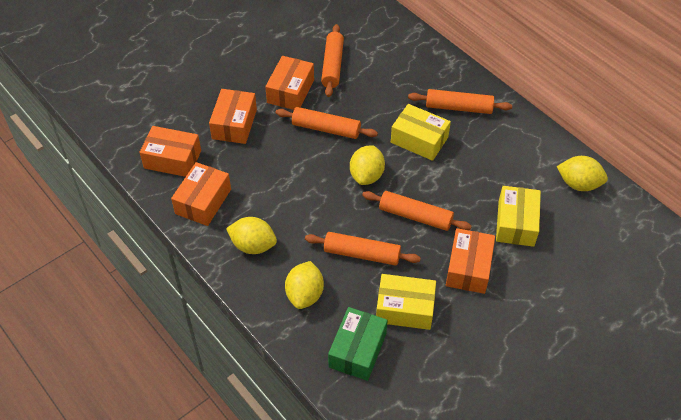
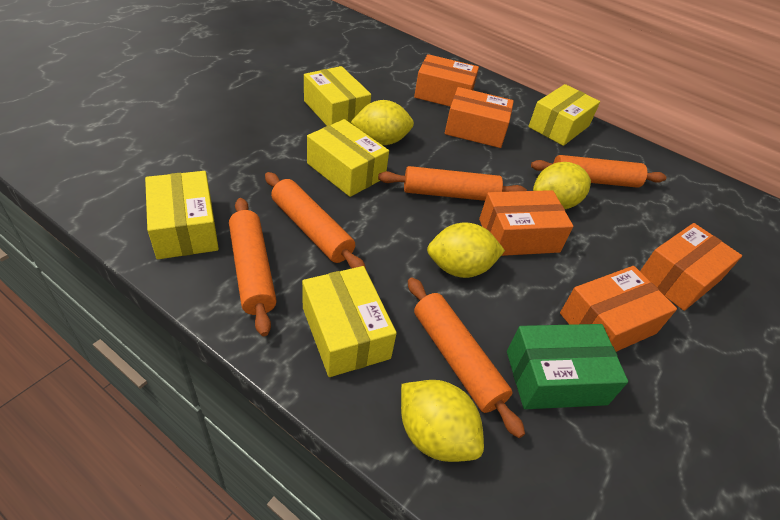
yellow box: [376,274,436,330] [391,104,451,161] [496,186,541,247] = 3 -> [145,171,219,259] [302,266,397,377] [304,66,371,126] [307,119,389,197] [528,84,600,146] = 5

